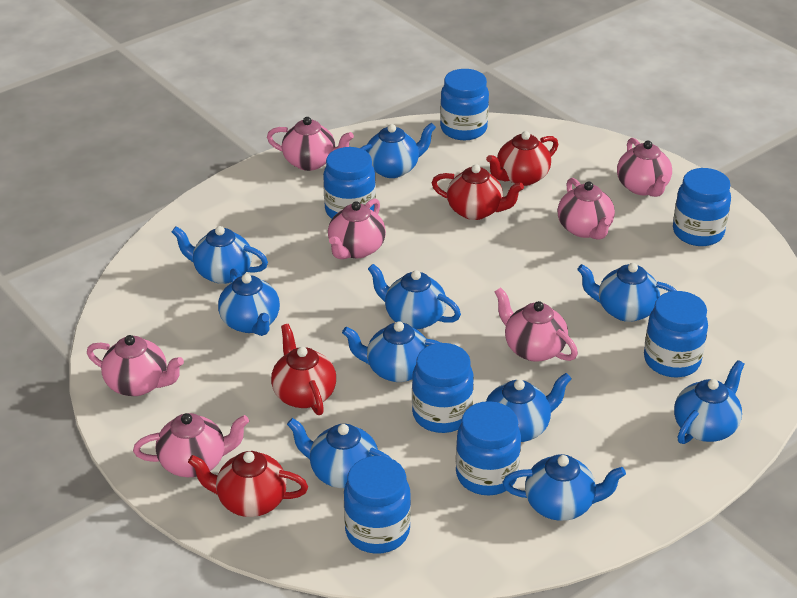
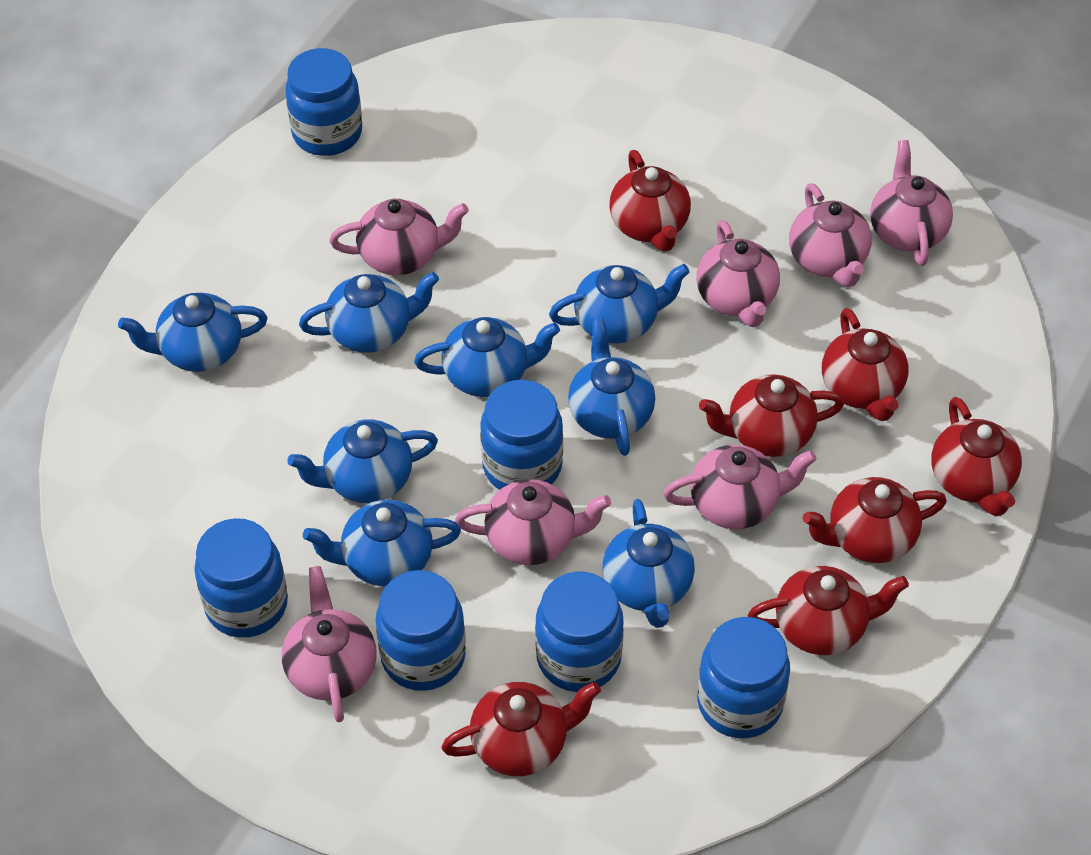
blue jar: [323,147,376,219] [344,456,411,554] [412,343,474,433] [440,69,489,140] [456,401,521,495] [644,291,708,377] [673,168,731,246] = 7 -> [194,518,288,638] [285,48,362,156] [376,570,466,691] [480,380,563,490] [535,572,624,692] [697,617,790,738] = 6
blue teapot: [172,226,268,284] [218,268,280,336] [287,418,390,488] [342,321,441,382] [360,123,436,178] [368,264,461,329] [486,373,572,442] [503,454,626,521] [577,263,677,322] [674,360,744,444] = 10 -> [118,293,267,372] [287,419,438,503] [299,272,439,353] [303,500,461,586] [414,317,560,397] [549,264,690,344] [568,318,655,456] [602,499,695,628] = 8
red teapot: [188,451,308,517] [271,324,336,415] [432,164,524,220] [486,131,558,186] = 4 -> [441,682,601,776] [609,150,691,251] [699,375,844,457] [747,566,909,655] [803,477,947,563] [822,308,908,421] [931,397,1022,516] = 7

